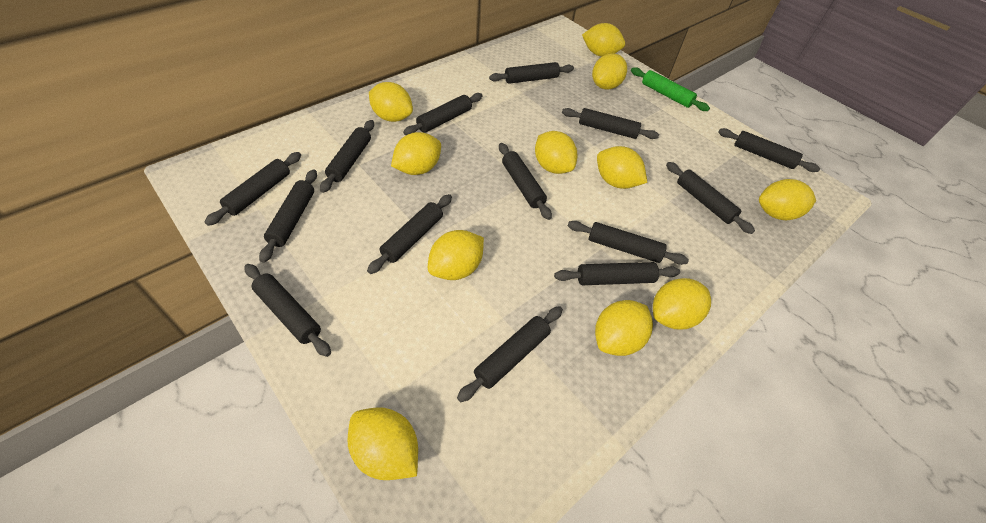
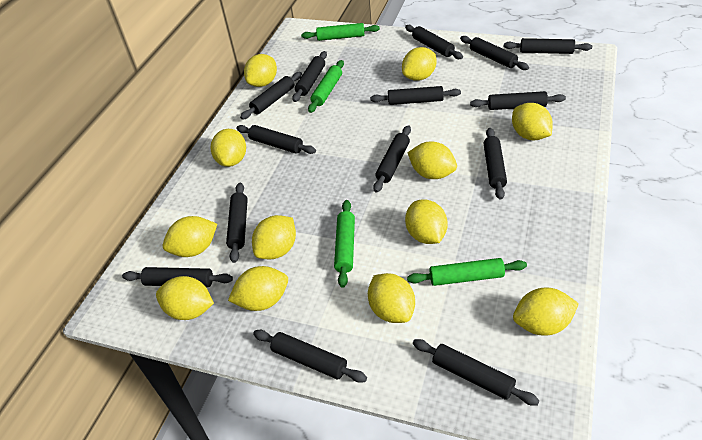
green rolling pin: [631,67,710,111] = 1 -> [301,23,380,41] [308,60,344,113] [334,200,355,288] [407,258,527,286] = 4
yellow lemon: [347,407,418,480] [369,82,413,122] [391,132,441,175] [428,230,484,280] [535,131,577,174] [582,23,625,57] [592,54,627,89] [595,300,653,356] [597,146,647,189] [653,278,711,329] [759,179,816,220] = 11 -> [156,276,214,320] [163,216,217,257] [211,129,246,167] [228,266,288,311] [244,54,277,87] [252,215,296,259] [368,273,415,323] [402,47,437,81] [405,199,448,244] [408,141,457,179] [512,103,553,140] [513,288,579,335] = 12

